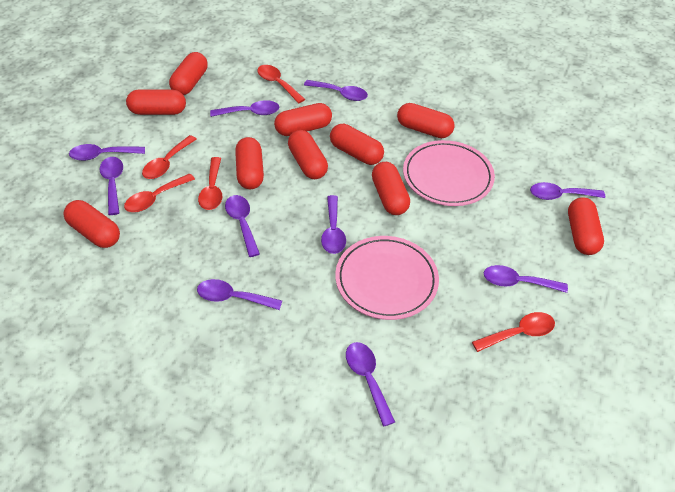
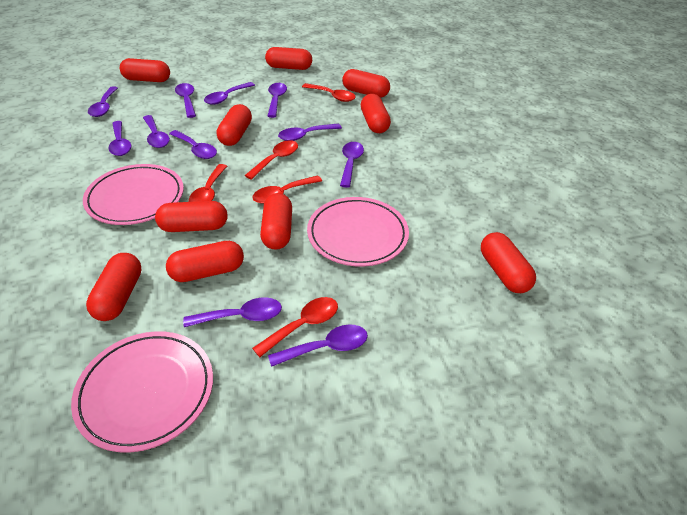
pink plate: [335,236,439,320] [403,140,495,206] = 2 -> [71,331,213,453] [83,164,184,225] [307,197,409,267] = 3
purple spoon: [69,144,145,161] [99,157,123,215] [197,279,282,310] [210,100,279,117] [225,195,260,257] [304,80,368,101] [321,195,346,254] [346,342,395,427] [484,265,568,293] [530,182,605,200] = 10 -> [88,86,118,117] [108,121,131,156] [143,115,170,148] [169,130,217,159] [175,83,196,118] [183,297,282,327] [204,82,255,105] [268,83,287,118] [268,324,368,367] [278,124,342,141] [340,142,364,188] = 11

